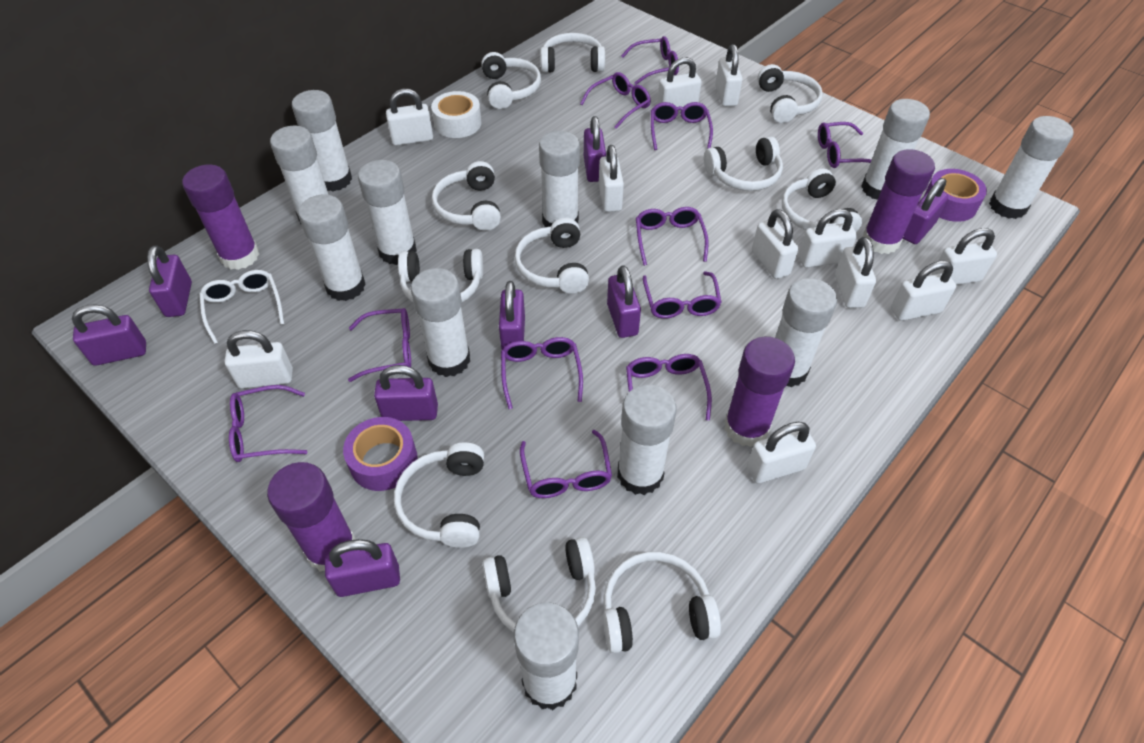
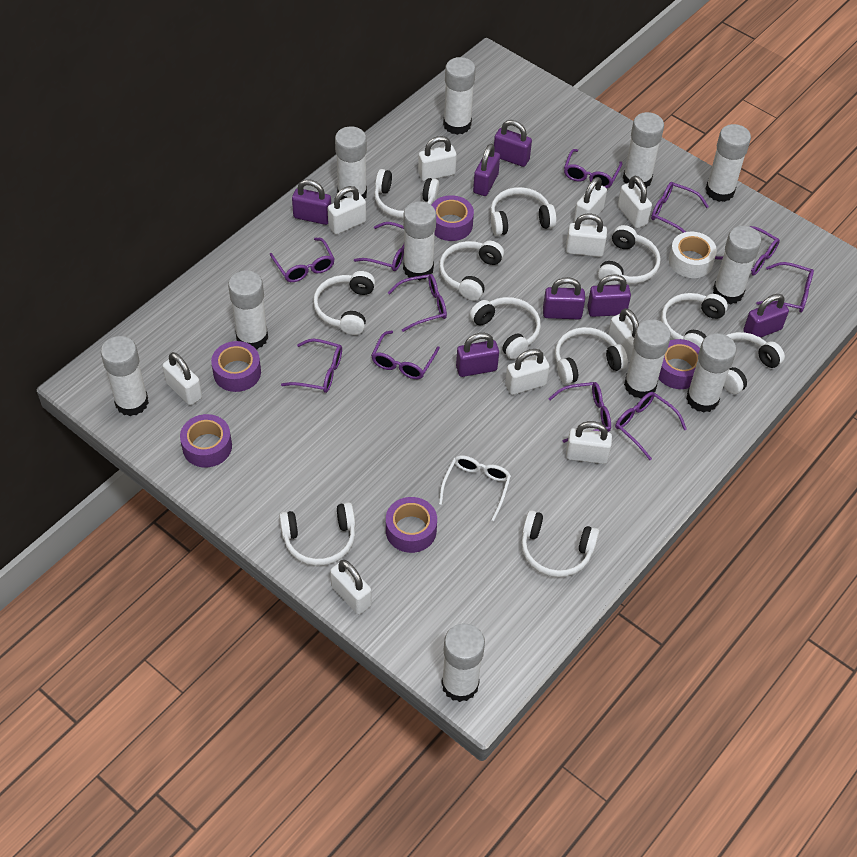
purple glue stick: [182,165,260,270] [267,462,356,572] [724,337,795,447] [863,149,935,254] = 4 -> none = 0
purple padlock: [72,304,146,366] [147,245,192,317] [325,539,400,597] [374,365,438,421] [499,281,525,350] [584,116,606,182] [607,265,641,338] [903,178,948,244] = 8 -> [292,179,331,225] [456,333,499,377] [473,144,500,196] [494,120,532,167] [543,277,585,319] [587,274,631,317] [743,294,789,338] = 7
purple tape: [343,417,418,491] [924,169,987,222] = 2 -> [180,414,232,468] [211,341,261,392] [386,497,437,553] [432,195,474,241] [658,339,700,389] = 5
white padlock: [225,330,293,389] [386,89,433,146] [599,145,624,212] [657,57,702,112] [715,44,743,107] [747,422,816,484] [752,209,798,279] [798,209,857,268] [835,237,876,308] [891,261,956,321] [932,228,997,285] = 11 -> [163,352,202,405] [327,186,366,234] [330,560,372,614] [418,136,457,181] [505,349,550,395] [566,214,607,257] [566,421,612,464] [574,177,607,225] [608,308,639,363] [618,176,652,228] = 10

